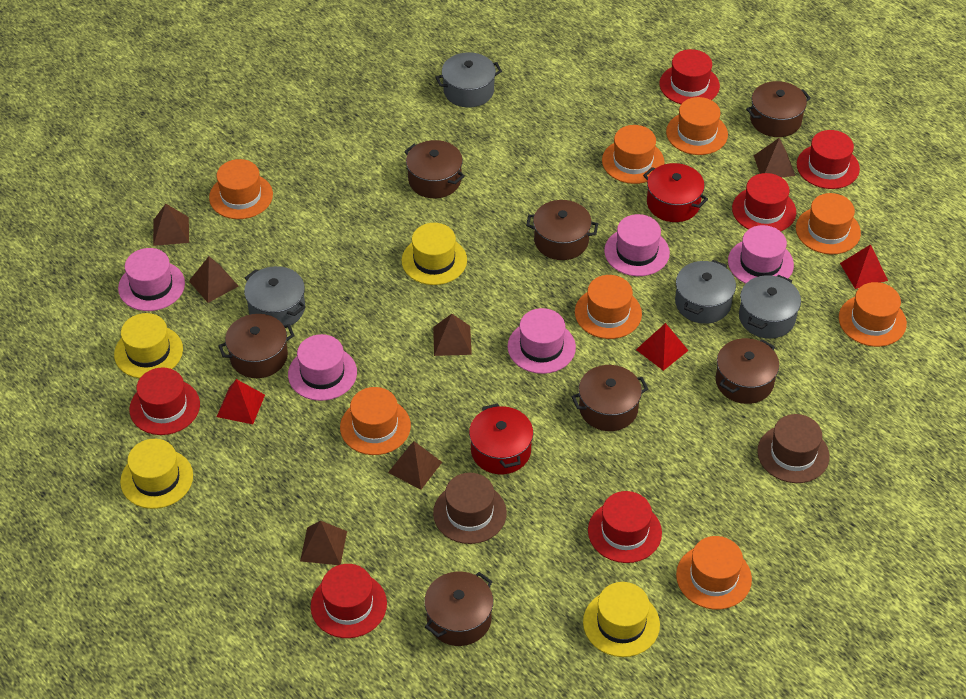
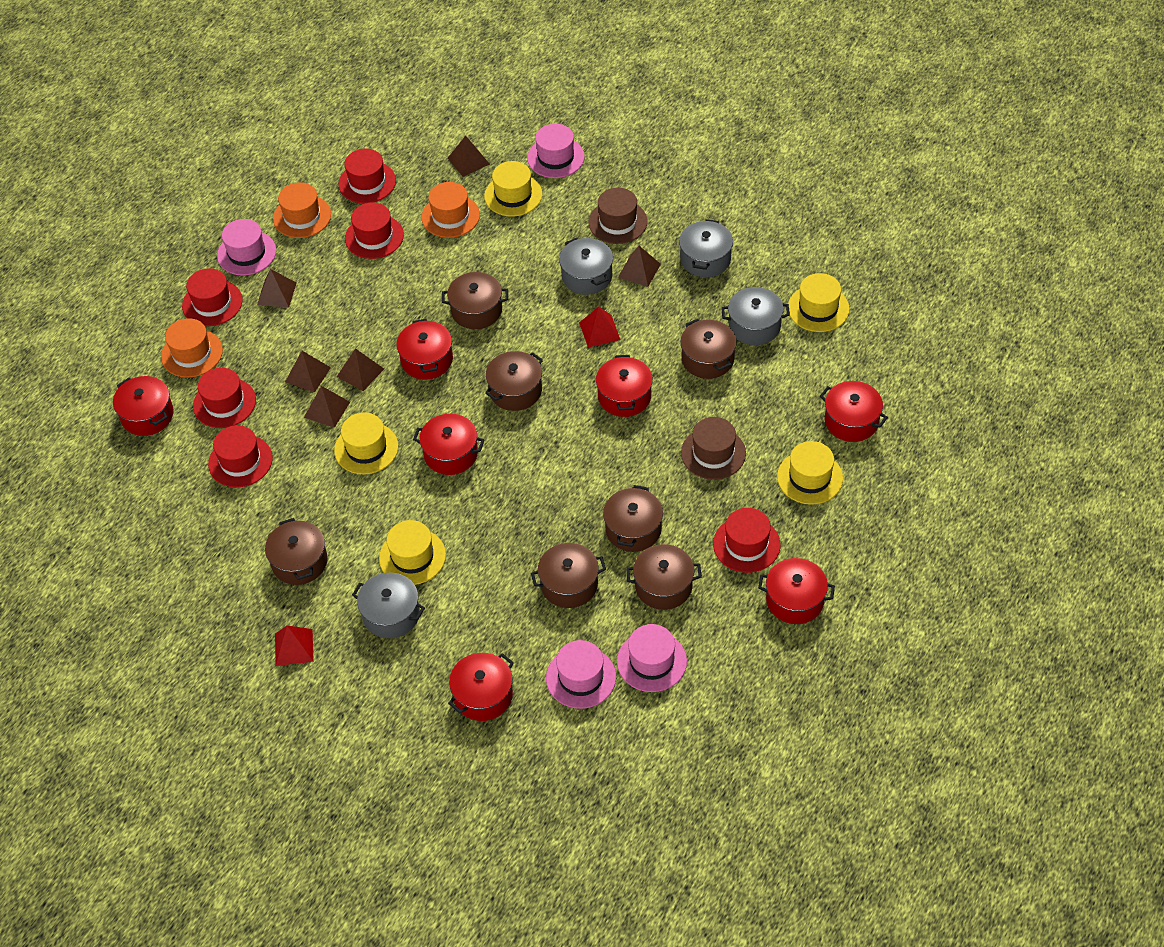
orange hat: [209,159,273,219] [340,387,411,455] [575,275,642,339] [602,125,665,184] [666,97,728,155] [676,536,752,610] [796,193,861,254] [839,282,907,347] = 8 -> [161,318,223,378] [273,182,331,238] [421,182,480,238] = 3
pink hat: [118,248,185,311] [288,334,357,401] [508,308,576,374] [604,214,670,276] [728,225,794,284] = 5 -> [217,219,276,275] [527,124,585,178] [546,640,616,709] [617,624,687,692] = 4
red pot: [469,403,533,474] [643,163,708,222] = 2 -> [113,376,174,436] [396,319,453,380] [413,414,484,475] [448,653,514,721] [596,355,653,417] [758,558,835,624] [820,381,888,442] = 7
red pyramid: [217,379,265,424] [636,323,689,371] [840,244,888,289] = 3 -> [275,626,314,666] [579,306,621,347] = 2
yellow hat: [114,313,183,378] [120,439,193,509] [402,223,467,285] [583,582,660,657] = 4 -> [334,412,398,474] [379,520,446,585] [484,161,542,217] [777,441,843,505] [788,273,850,332] = 5

